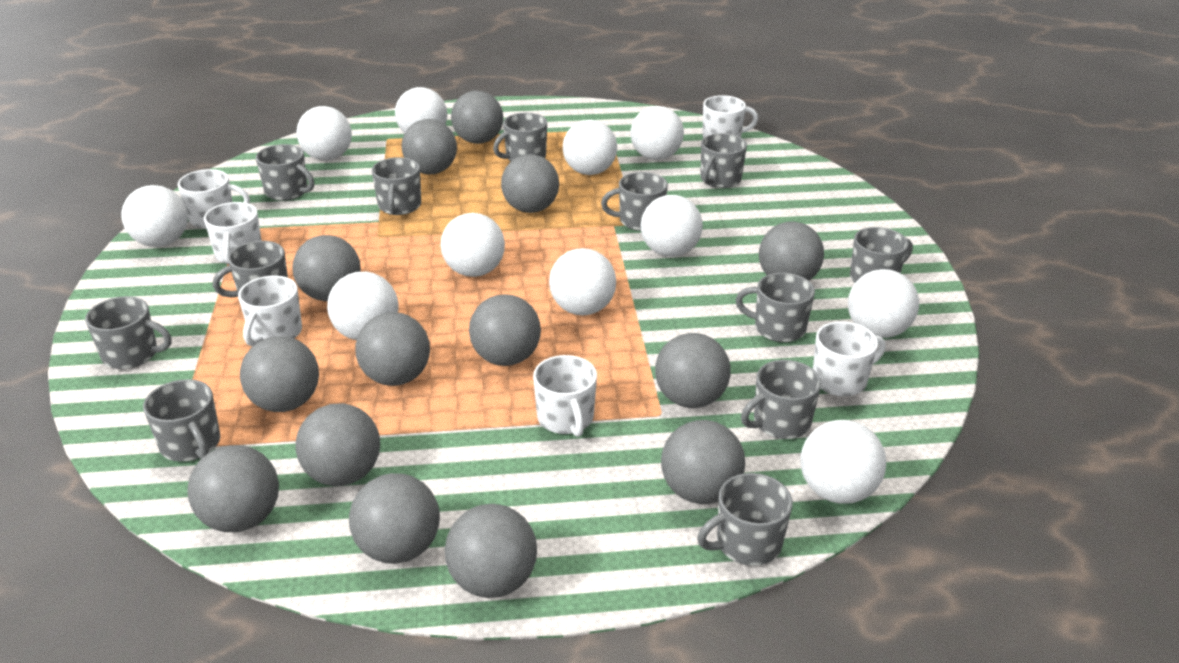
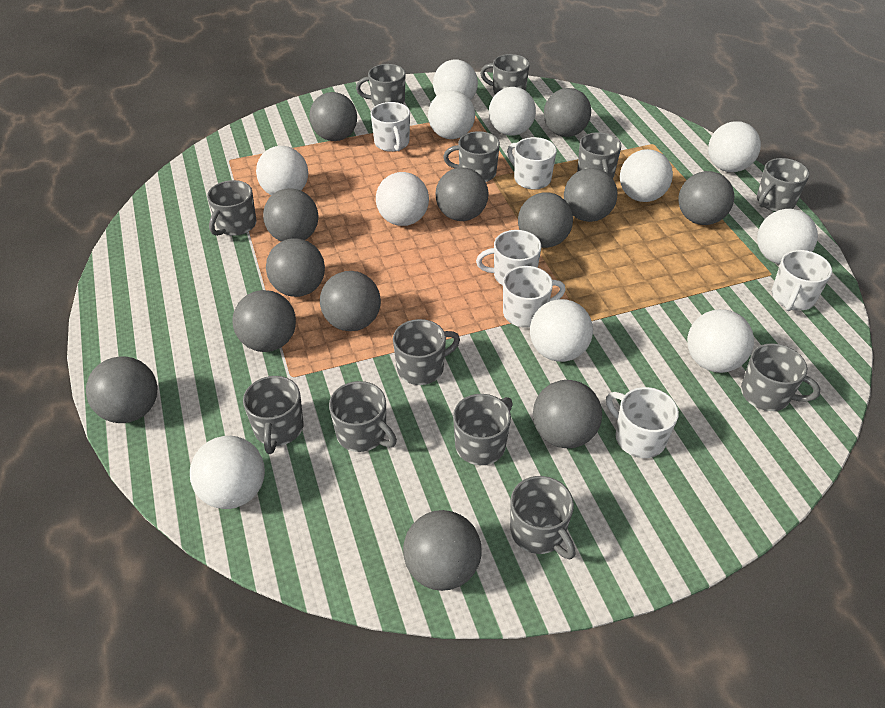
grey ball: [188,445,279,532] [240,336,319,412] [292,235,361,301] [295,403,380,486] [349,473,440,564] [355,312,430,386] [402,119,457,175] [445,504,537,598] [451,91,503,144] [469,294,541,366] [501,154,559,213] [655,333,731,408] [661,420,745,504] [759,221,824,281] = 14 -> [86,356,158,423] [233,290,296,352] [263,188,318,242] [266,238,325,297] [309,92,357,141] [320,271,381,331] [403,510,481,591] [436,168,488,221] [518,192,573,248] [533,380,602,448] [544,88,591,137] [564,168,617,222] [678,171,734,225] = 13

